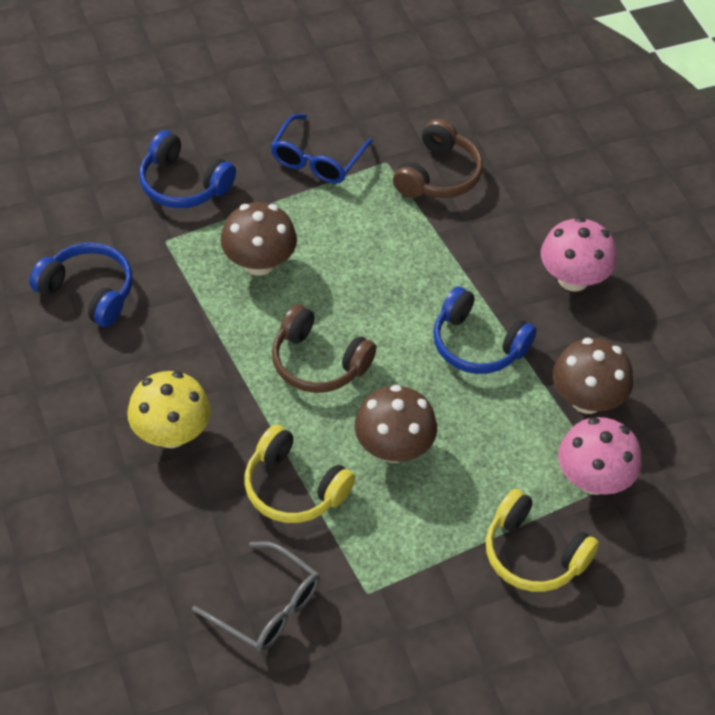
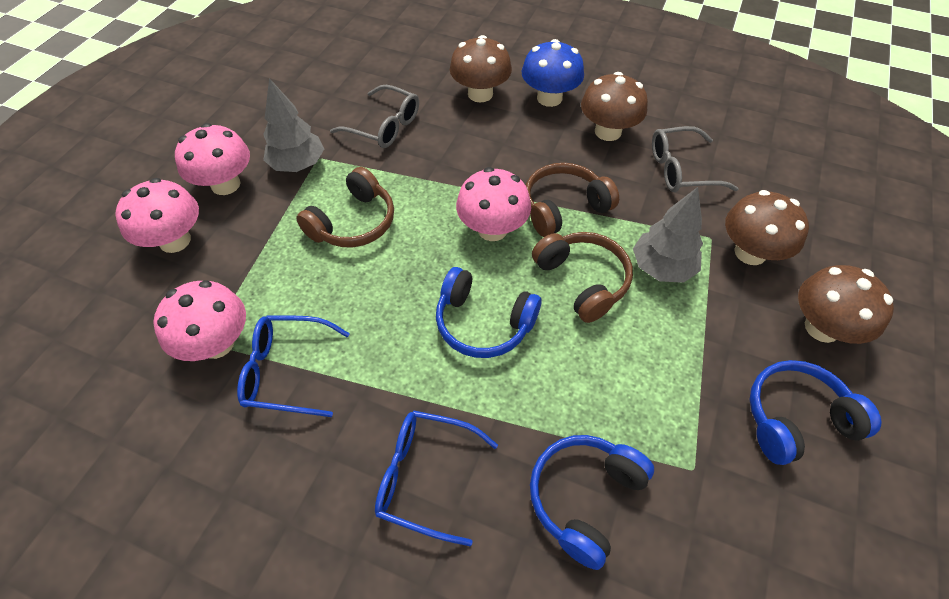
blue glasses: [270,114,373,184] = 1 -> [237,315,350,417] [375,410,498,546] = 2
blue mushroom: none = 0 -> [522,39,584,107] = 1
brown headphones: [272,304,376,393] [393,119,483,198] = 2 -> [296,167,394,247] [526,163,619,237] [532,232,633,323] = 3
brown mushroom: [220,202,297,276] [355,385,437,463] [553,338,633,414] = 3 -> [450,35,512,103] [581,72,648,141] [725,190,809,265] [798,265,894,344] = 4
grey glasses: [192,541,320,652] = 1 -> [330,85,419,148] [652,126,739,192] = 2
grey tree: none = 0 -> [263,78,324,172] [633,187,703,283] = 2
pink mushroom: [541,217,617,291] [558,417,642,495] = 2 -> [115,178,199,253] [153,280,246,361] [175,123,250,195] [456,167,531,241] = 4
yellow headphones: [244,425,355,523] [486,489,599,592] = 2 -> none = 0
yellow mushroom: [127,371,211,448] = 1 -> none = 0

